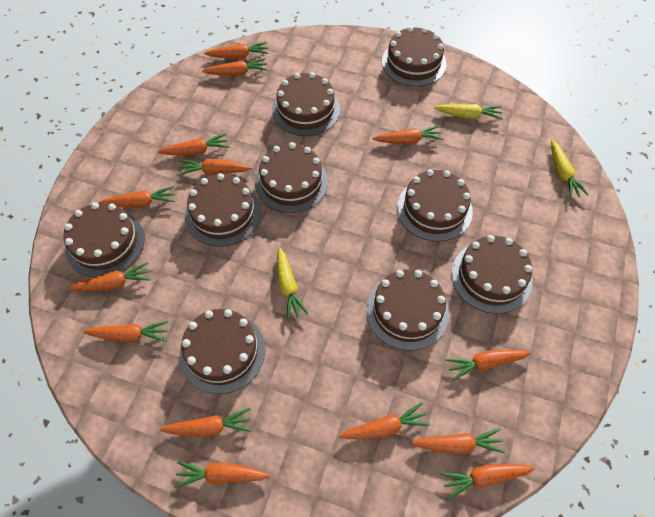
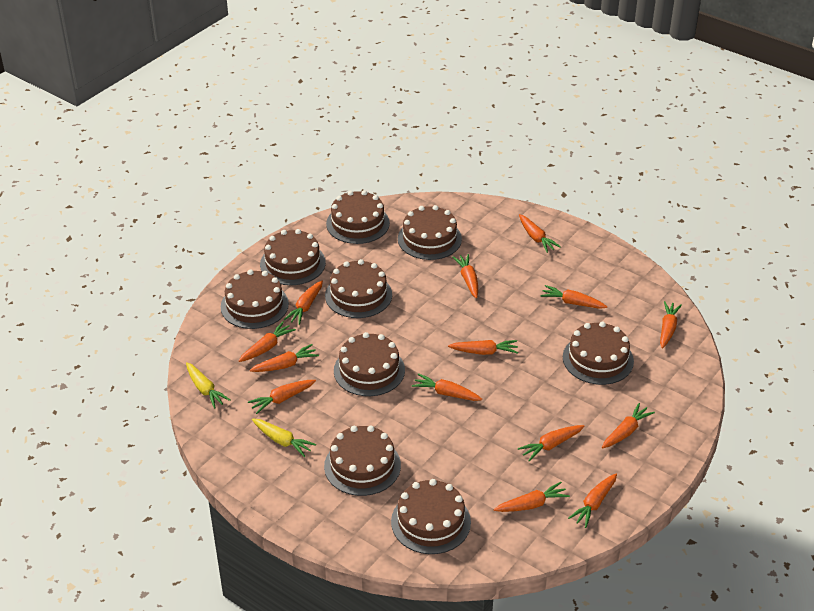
yellow carrot: [277,247,309,320] [434,104,503,120] [551,140,589,199] = 3 -> [186,362,230,409] [252,418,316,457] = 2

